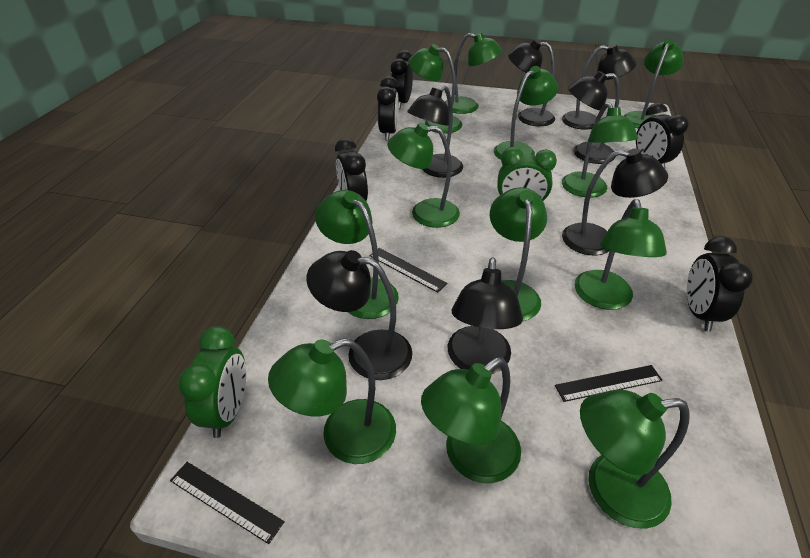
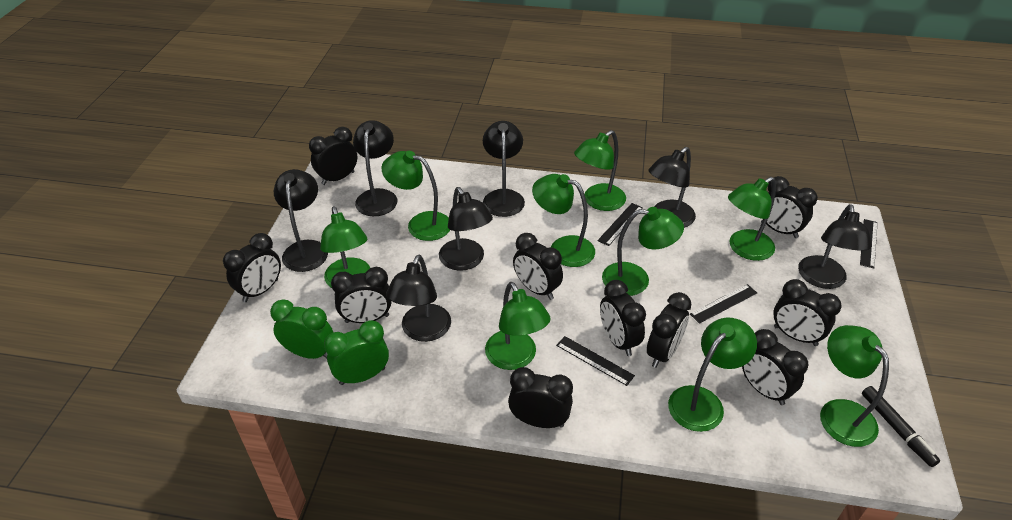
black clock: [335,138,368,201] [377,76,399,140] [391,50,413,109] [636,103,689,169] [687,236,753,332] = 5 -> [223,233,281,302] [309,127,357,185] [331,267,392,323] [508,367,573,428] [513,233,563,300] [600,280,646,356] [647,292,691,368] [742,329,809,405] [761,176,818,238] [773,279,842,346] = 10
black marker: none = 0 -> [862,386,940,467] = 1
black ruler: [170,462,285,544] [369,248,447,293] [555,365,663,402] = 3 -> [556,336,635,386] [597,203,643,246] [690,284,757,324] [860,219,878,268] = 4
green lamp: [268,338,396,464] [315,190,399,319] [387,123,460,228] [408,44,462,133] [421,357,521,483] [445,32,503,114] [490,187,547,321] [494,66,558,160] [562,102,638,198] [575,199,667,310] [580,389,690,529] [624,39,684,128] = 12 -> [320,206,370,288] [381,151,450,241] [485,282,551,370] [532,174,595,267] [574,130,626,211] [602,207,684,296] [668,317,757,432] [728,177,776,261] [820,325,889,447] = 9

